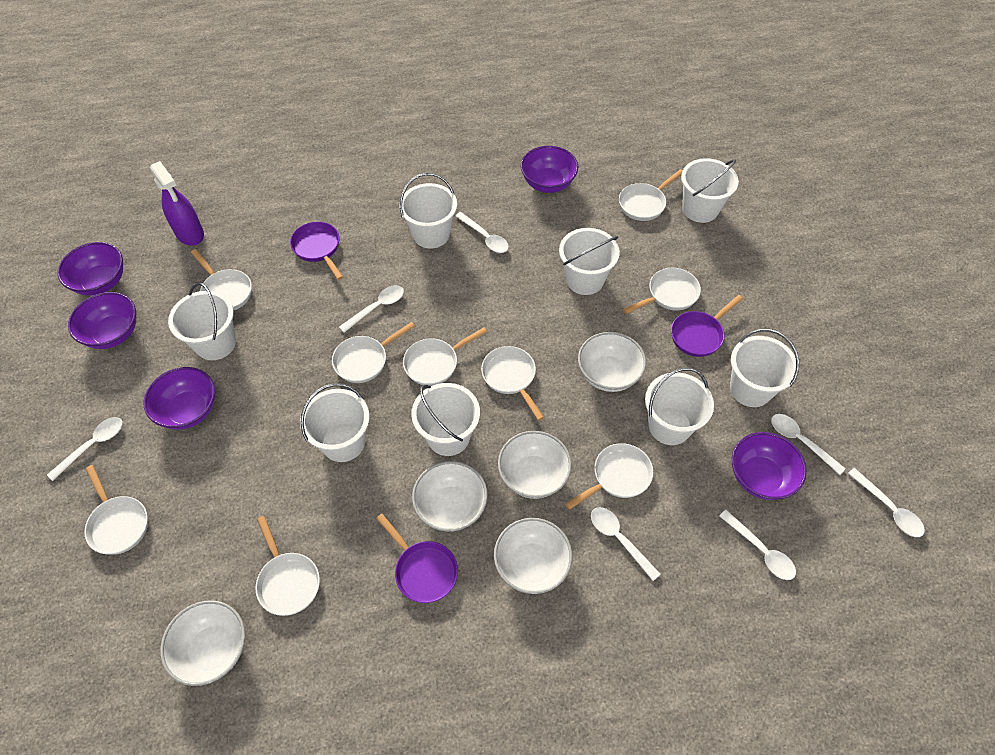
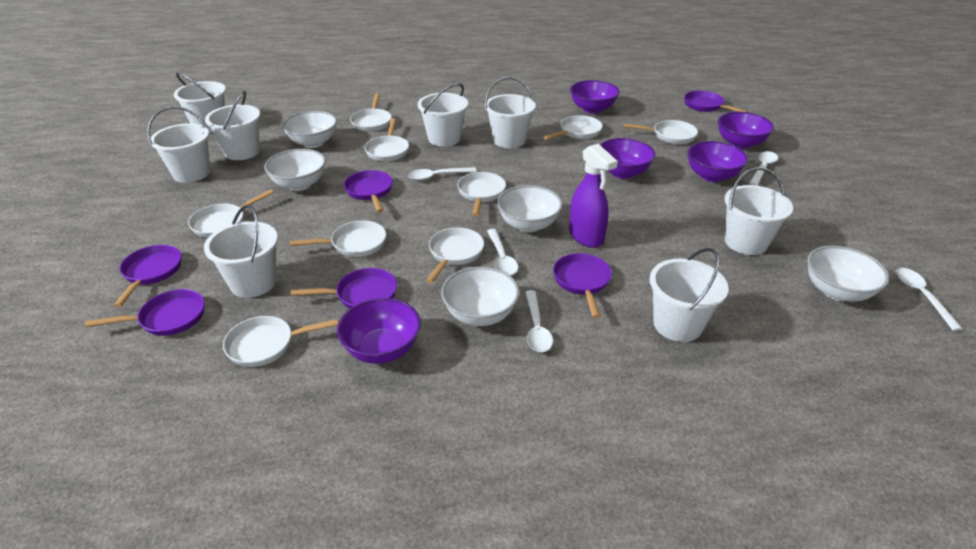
purple pan: [290,222,343,280] [376,514,458,603] [671,295,743,357] = 3 -> [85,289,205,336] [114,245,182,307] [291,268,397,308] [344,170,393,213] [553,253,612,318] [684,91,748,112] = 6
white spoon: [47,417,123,481] [339,285,404,333] [455,212,509,253] [591,507,661,581] [719,510,796,580] [771,414,846,475] [848,468,925,537] = 7 -> [408,167,477,181] [487,229,518,275] [525,290,553,352] [750,151,778,186] [896,268,963,331] = 5

